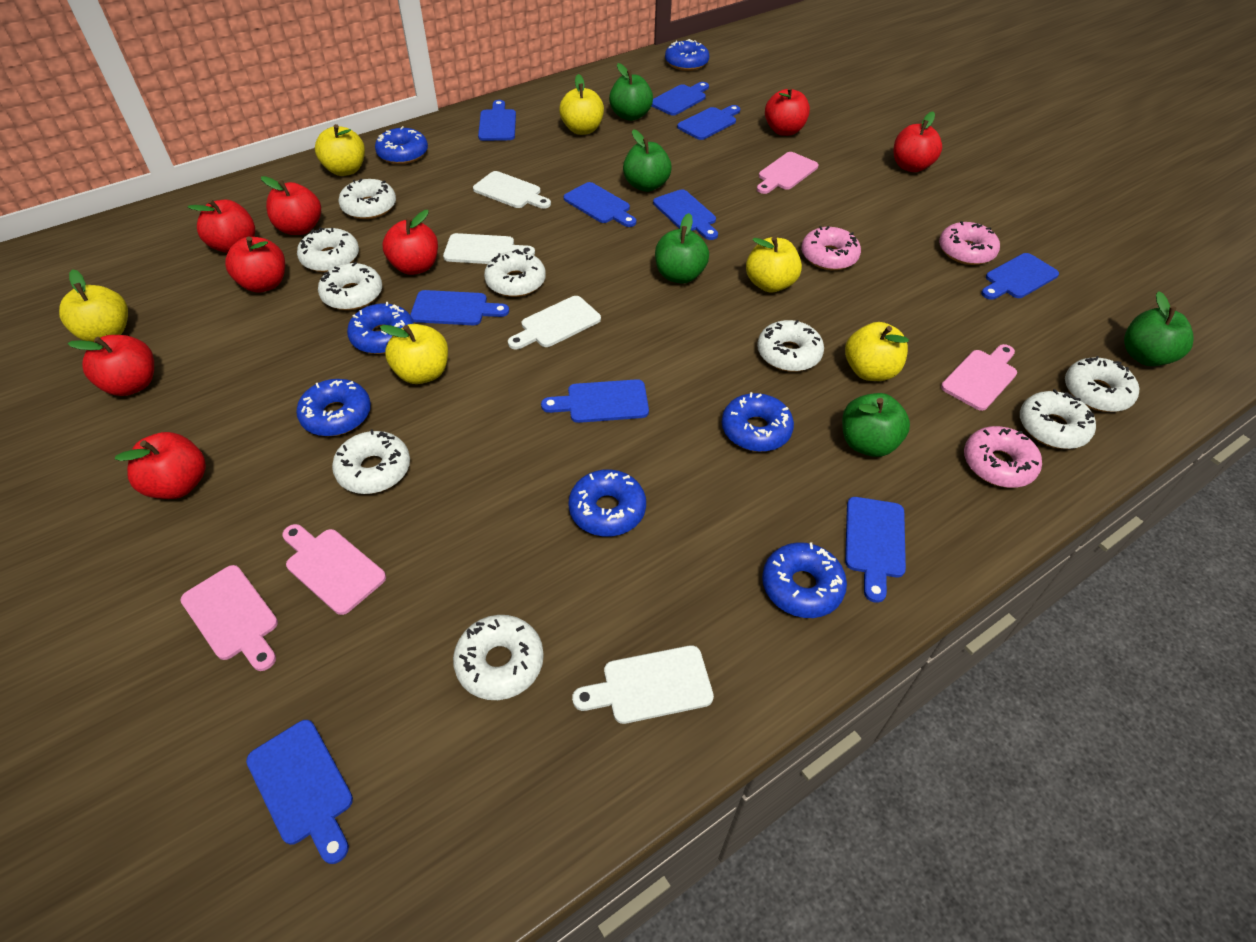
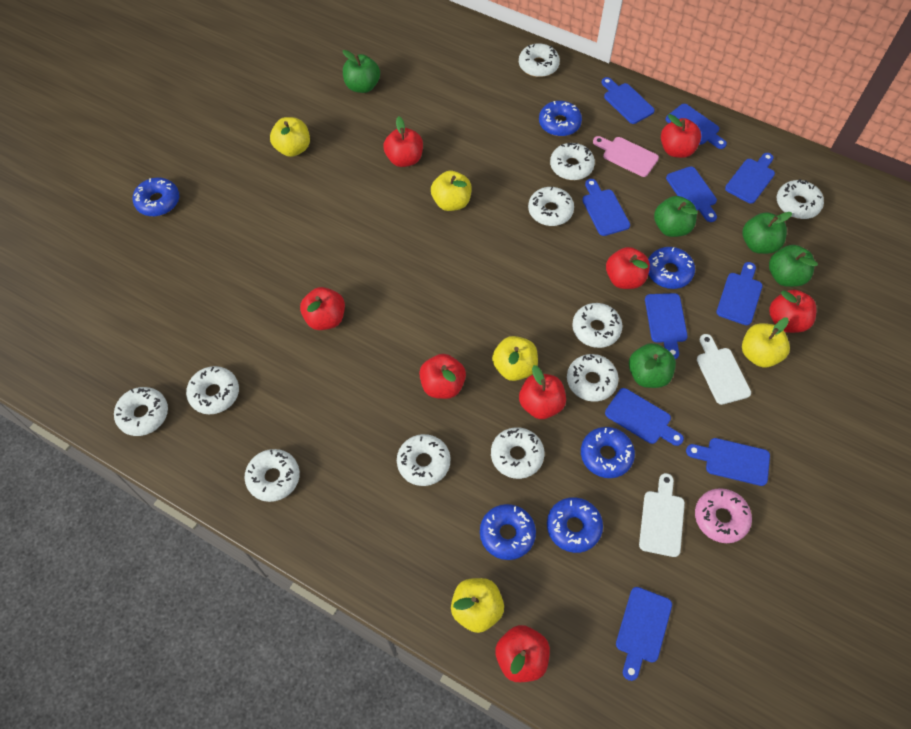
blue donut: [296,379,371,436] [347,302,414,354] [375,126,428,164] [569,470,646,536] [665,39,709,71] [722,392,794,452] [762,542,847,618] = 7 -> [133,177,179,216] [480,504,536,560] [539,101,582,136] [547,497,603,553] [581,427,635,478] [648,247,695,289] = 6
pink cutting board: [180,565,278,671] [282,524,386,615] [757,152,818,194] [941,344,1017,411] = 4 -> [593,136,659,177] = 1
pink donut: [801,226,861,270] [939,221,1000,265] [964,426,1042,488] = 3 -> [695,488,752,543] = 1
white cutting board: [443,233,535,264] [473,171,551,209] [508,296,601,349] [572,645,714,724] = 4 -> [639,473,685,557] [697,334,751,405] = 2
white donut: [297,228,359,272] [318,262,382,310] [332,429,410,494] [339,179,396,219] [453,615,544,700] [484,249,546,297] [757,320,824,372] [1020,389,1096,449] [1065,356,1139,412] = 9 -> [114,387,168,436] [186,366,239,414] [245,449,300,502] [397,434,450,486] [491,427,544,479] [519,43,560,77] [528,187,574,226] [550,142,595,180] [567,354,619,402] [572,303,623,348] [777,179,824,219] = 11
yellow apple: [59,269,128,342] [315,124,365,176] [380,324,448,384] [559,74,604,135] [746,237,802,292] [845,322,909,381] = 6 -> [270,117,310,157] [431,171,472,211] [451,578,504,633] [492,336,538,381] [742,318,790,368] = 5

